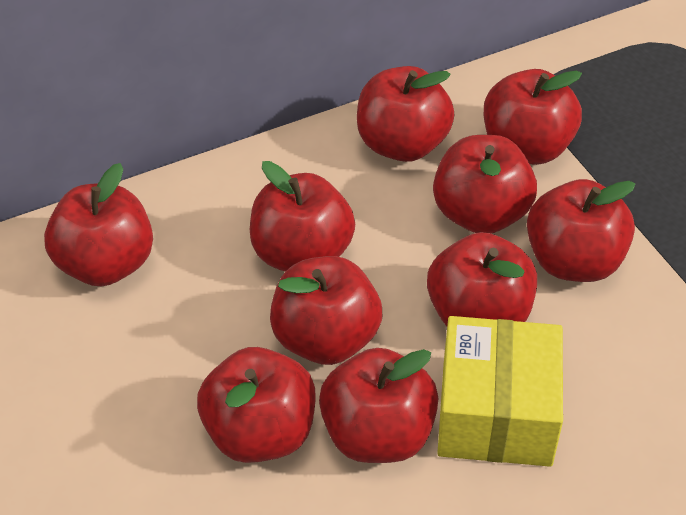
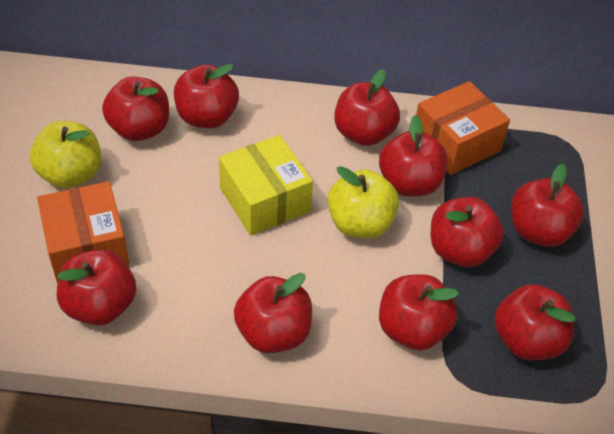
orange box: none = 0 -> [37,181,130,283] [416,81,510,175] = 2
yellow apple: none = 0 -> [30,121,101,189] [328,166,399,238] = 2

